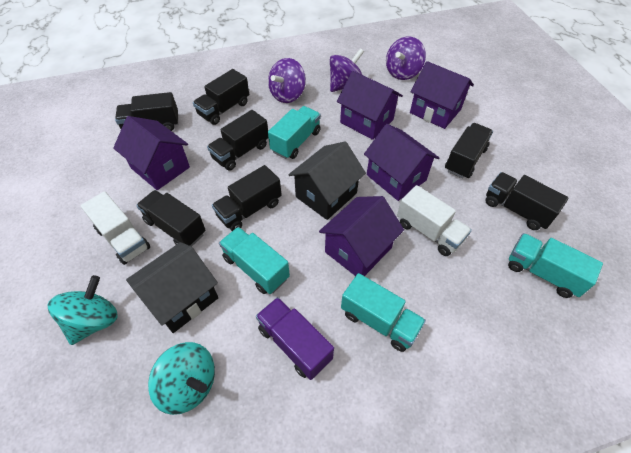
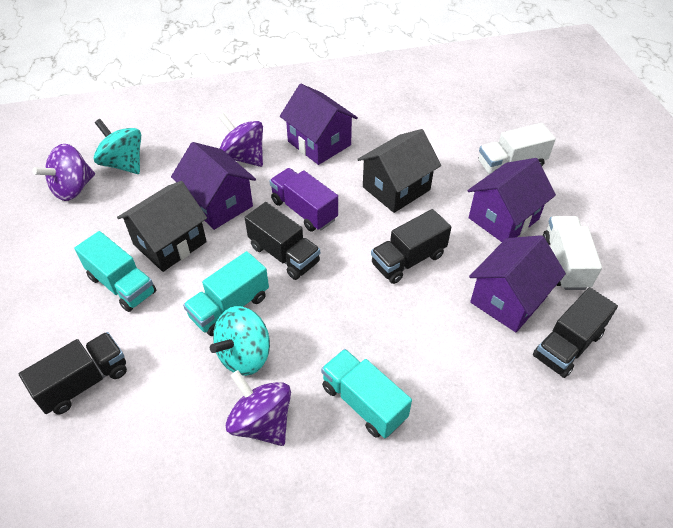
black truck: [115,92,178,131] [136,190,206,246] [193,69,249,125] [207,110,269,171] [212,165,282,231] [445,123,493,179] [485,172,569,230] = 7 -> [19,332,127,415] [245,202,320,280] [371,209,451,284] [533,287,618,378] = 4
purple house: [113,116,190,190] [319,196,404,276] [337,71,403,140] [364,124,439,201] [410,61,474,129] = 5 -> [171,142,256,230] [280,84,358,165] [468,158,556,242] [469,235,566,332] = 4
turquoise truck: [219,227,290,294] [268,106,321,159] [341,273,426,352] [508,233,603,298] = 4 -> [74,231,156,312] [183,251,269,336] [321,349,412,438] = 3

